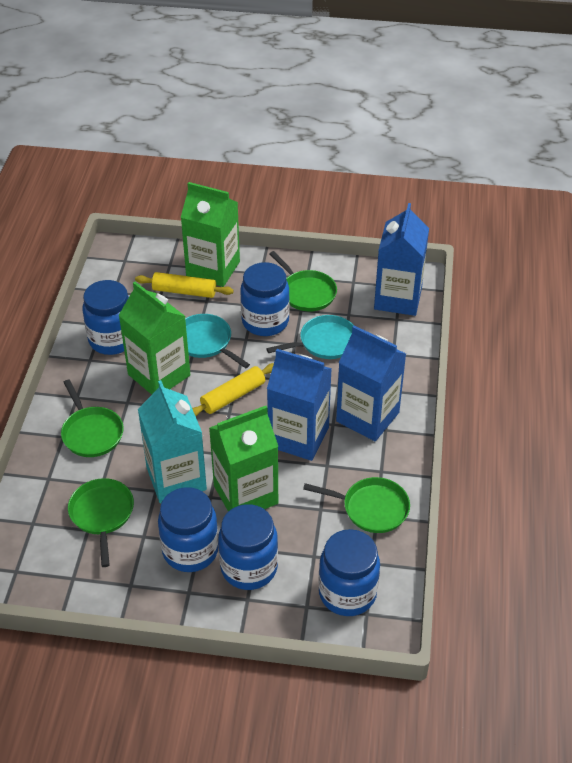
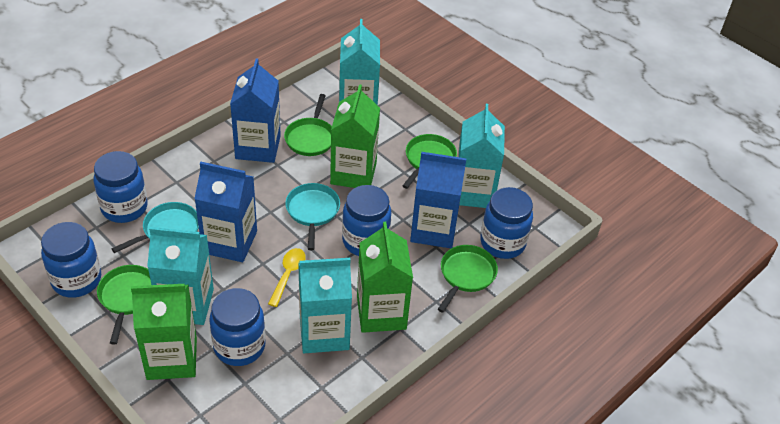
turquoise carton: [138,380,207,504] = 1 -> [147,227,214,325] [298,258,352,353] [339,19,380,105] [457,104,505,208] = 4
yellow rolling pin: [135,272,234,298] [192,363,274,416] = 2 -> none = 0
yellow spoon: none = 0 -> [268,248,306,307] = 1

